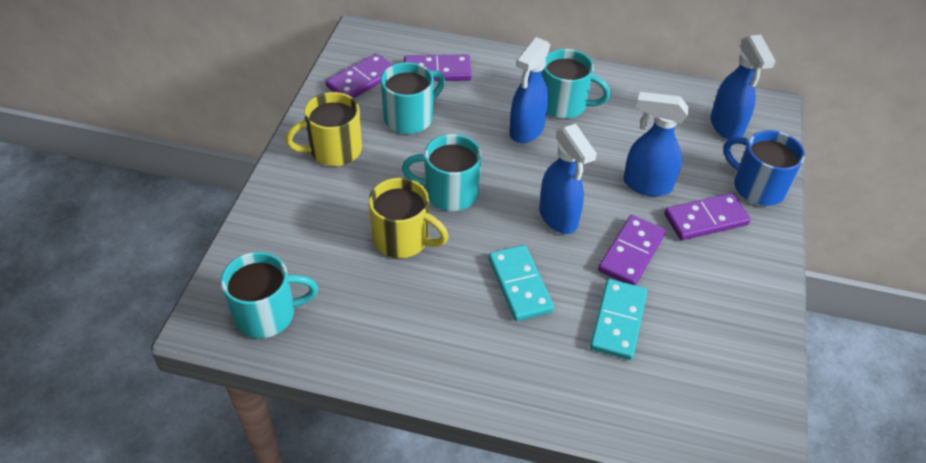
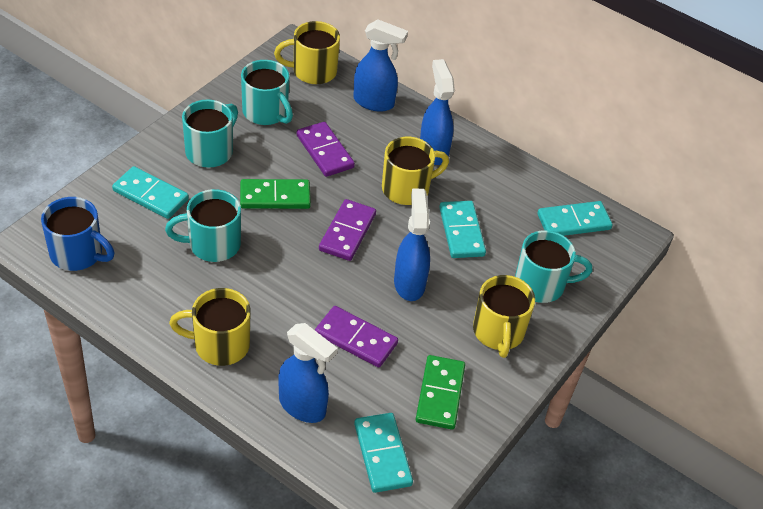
green domino: none = 0 -> [240,179,311,209] [416,355,465,430] = 2
purple domino: [326,53,393,98] [404,55,471,81] [598,215,666,285] [664,193,751,240] = 4 -> [297,122,355,177] [315,306,398,368] [319,199,376,261] = 3
turquoise domino: [488,245,554,321] [590,279,647,360] = 2 -> [112,166,189,219] [354,413,413,493] [439,201,486,258] [538,201,613,236] = 4
yellow mug: [285,92,362,166] [369,178,449,258] = 2 -> [169,288,251,366] [274,21,340,84] [382,137,449,205] [473,275,535,358] = 4

